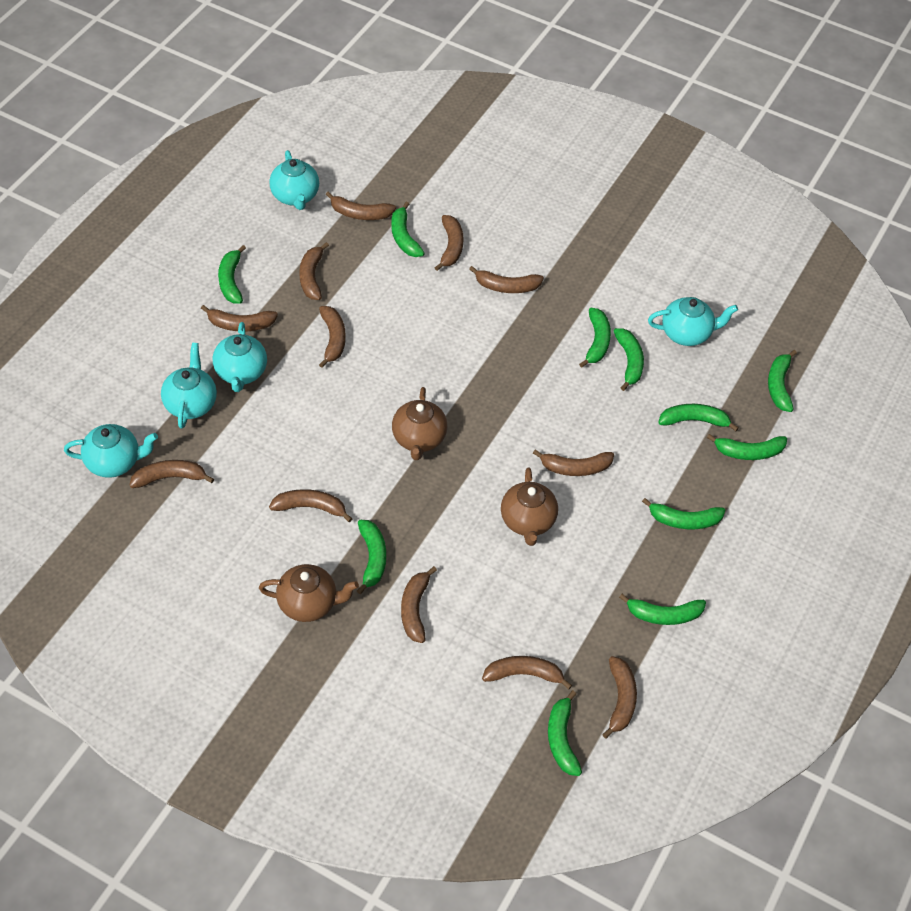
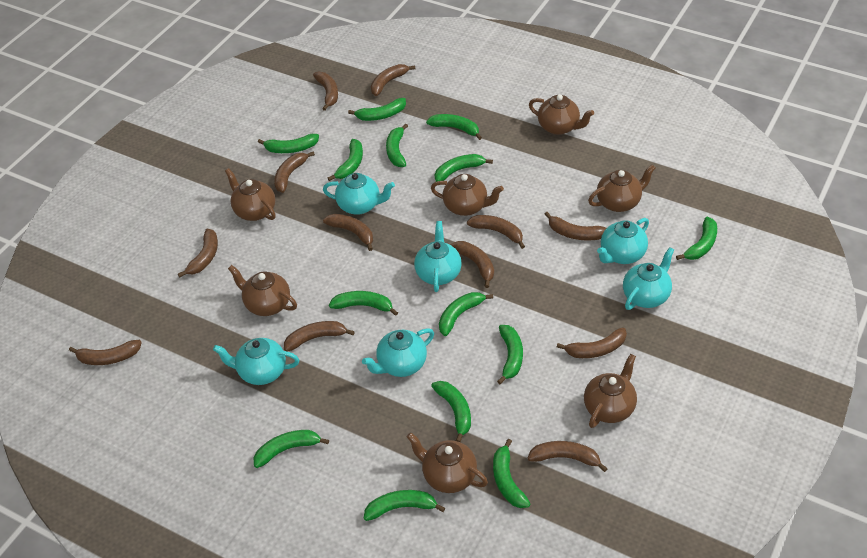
brown teapot: [259,564,359,622] [392,387,447,460] [501,467,558,546] = 3 -> [225,168,276,221] [228,265,297,316] [407,433,488,493] [431,174,504,216] [529,94,594,135] [584,354,637,428] [588,164,656,212] = 7
green banana: [218,245,246,303] [357,520,386,594] [391,202,425,257] [548,690,582,776] [579,308,611,368] [614,328,644,391] [619,594,706,625] [642,498,725,529] [658,404,739,431] [707,434,787,460] [768,350,797,412] = 11 -> [254,430,329,468] [258,134,319,153] [328,139,363,181] [329,291,398,316] [348,98,406,121] [364,490,445,521] [386,124,408,167] [426,114,482,140] [431,381,471,442] [435,154,493,182] [439,292,493,336] [493,439,530,508] [497,325,523,384] [676,217,717,260] = 14
turquoise teapot: [64,424,158,478] [161,343,217,429] [213,322,267,392] [269,150,319,210] [648,297,738,346] = 5 -> [213,338,299,385] [323,173,395,215] [362,328,434,377] [414,221,462,292] [597,218,649,264] [623,247,674,310] = 6

